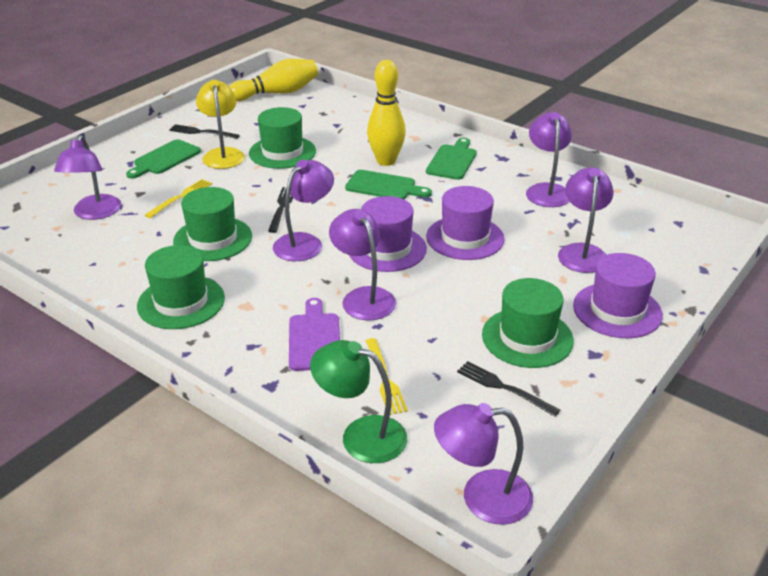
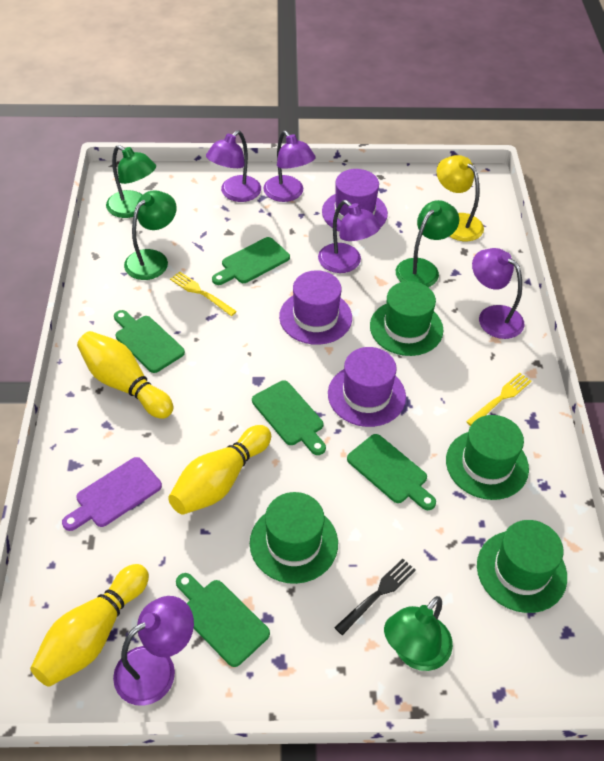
black fork: [169,124,240,139] [268,187,293,233] [457,361,560,417] = 3 -> [334,559,416,635] = 1
green cutting board: [126,139,201,179] [345,170,432,199] [426,138,477,180] = 3 -> [114,310,185,373] [176,573,270,667] [212,237,290,285] [252,380,326,455] [347,434,436,510] = 5
green lamp: [310,340,407,463] = 1 -> [106,145,156,218] [124,190,177,280] [384,596,453,671] [396,200,459,287] = 4
purple lamp: [54,135,121,220] [273,160,334,261] [329,209,396,321] [434,403,533,525] [526,112,572,207] [558,167,614,273] = 6 -> [113,596,194,706] [206,130,261,202] [263,131,316,202] [318,200,381,273] [472,248,524,339] = 5
yellow bowling pin: [229,58,318,101] [367,60,406,166] = 2 -> [30,564,149,687] [77,331,173,419] [168,425,271,515] = 3

